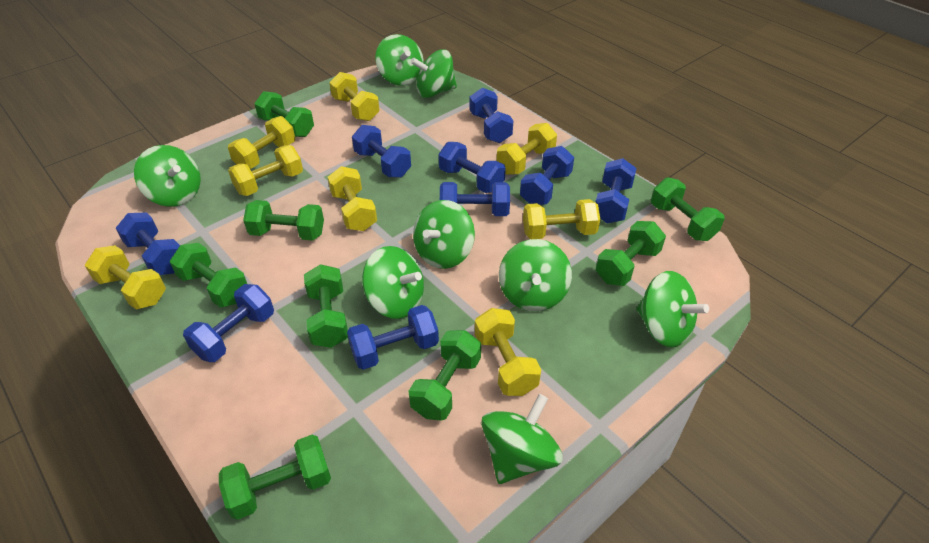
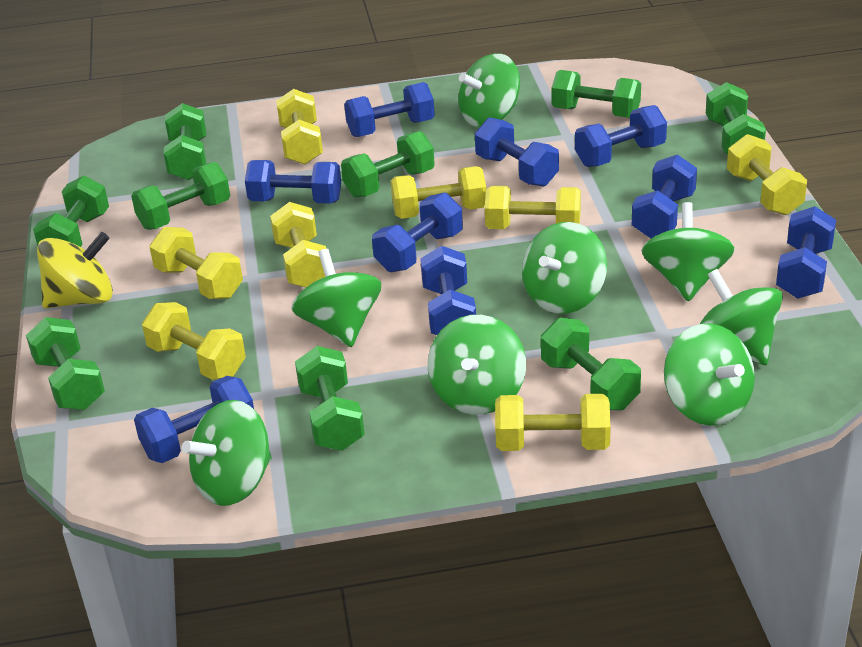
green dumbbell: [170,243,247,308] [219,435,331,520] [243,200,324,241] [254,91,314,137] [304,264,348,348] [409,330,481,421] [596,221,666,286] [651,177,725,241] = 8 -> [26,317,105,410] [33,175,109,247] [131,162,230,230] [164,103,206,180] [295,346,365,451] [341,131,435,198] [541,318,641,410] [551,70,641,118] [706,82,766,154] = 9
yellow spinning top: none = 0 -> [37,232,113,308] = 1

